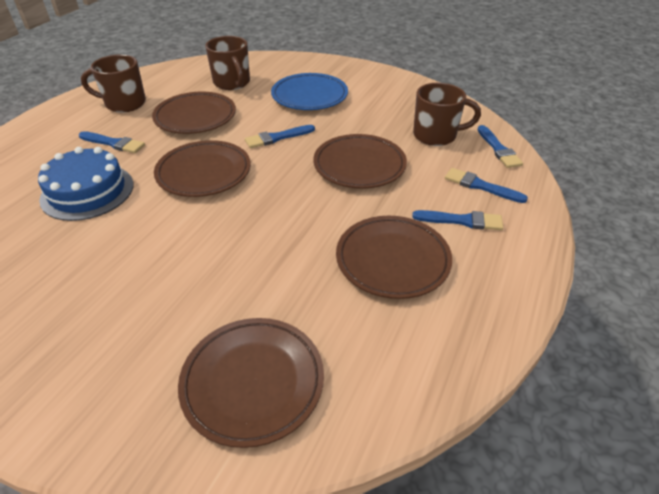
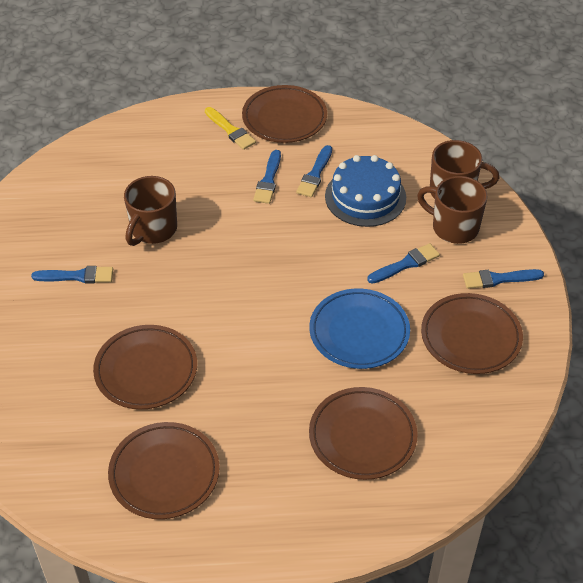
yellow brush: none = 0 -> [205,107,256,150] = 1

